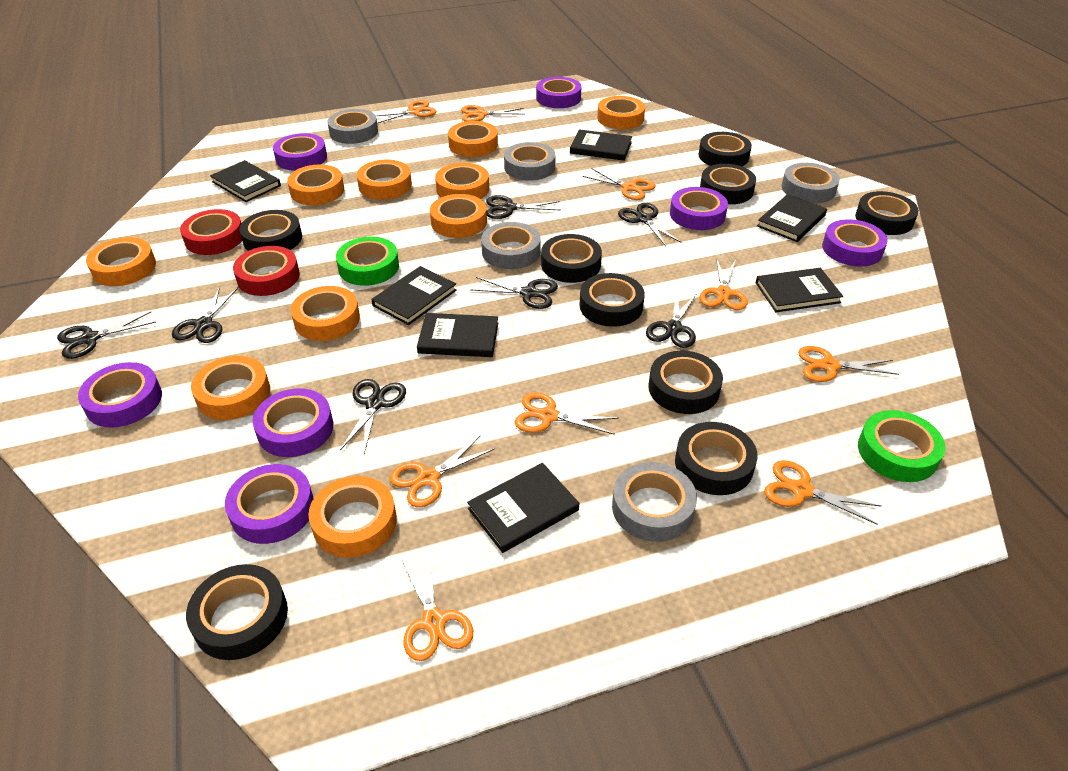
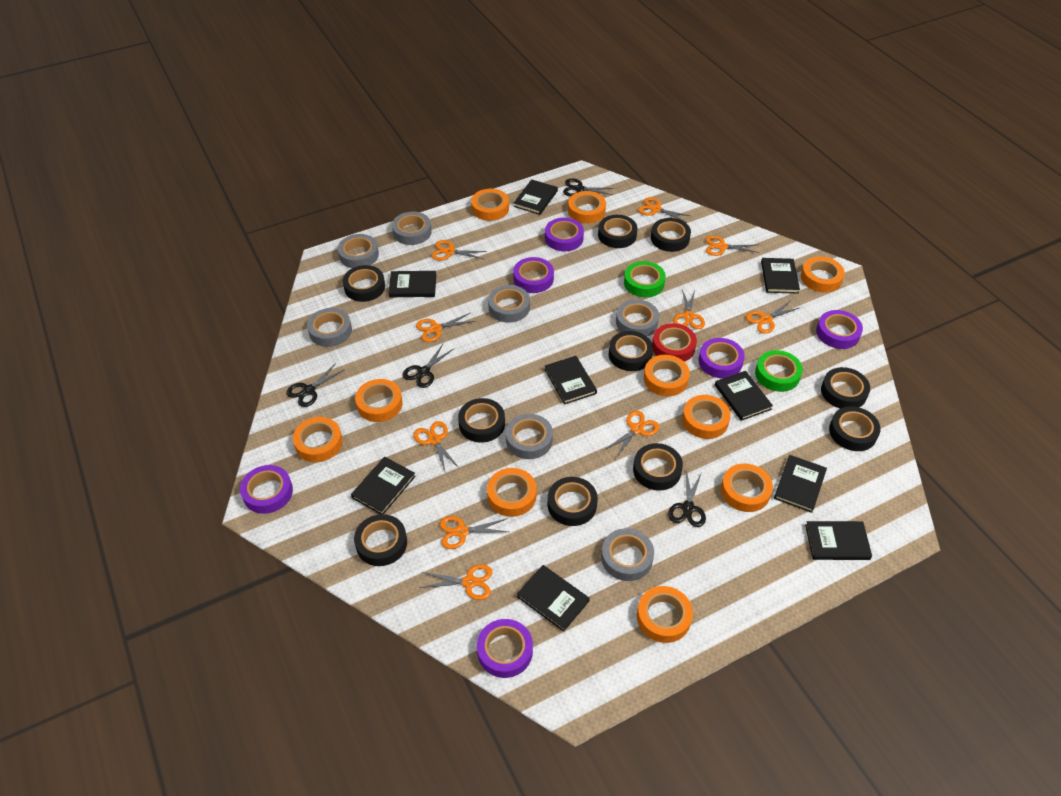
black book: [210,160,281,202] [371,266,457,325] [417,313,498,357] [467,463,579,553] [570,129,632,161] [756,268,843,312] [757,194,827,242] = 7 -> [351,457,416,514] [388,271,436,297] [514,179,558,215] [517,565,590,632] [544,356,597,404] [715,371,773,421] [761,258,800,294] [774,455,827,513] [805,521,872,560] = 9
black scissors: [57,312,156,359] [172,286,238,343] [340,379,406,453] [470,277,558,309] [486,195,560,219] [618,203,681,246] [646,292,697,348] = 7 -> [286,363,345,407] [403,344,453,388] [563,178,613,196] [668,469,706,527] = 4
black tape: [186,564,288,660] [239,210,302,251] [541,234,602,283] [579,273,645,327] [648,351,723,414] [675,422,758,495] [699,132,752,166] [700,164,756,204] [855,191,919,235] = 9 -> [343,265,385,302] [354,514,407,566] [458,398,505,443] [548,477,598,526] [598,215,637,248] [609,331,653,371] [633,443,683,491] [651,218,691,252] [821,367,870,409] [829,406,881,451] = 10
grey tape: [327,109,378,144] [481,222,541,269] [504,142,556,181] [612,462,697,542] [782,163,840,203] = 5 -> [307,308,352,347] [338,234,379,268] [392,212,432,245] [488,285,530,323] [506,414,553,459] [601,528,654,581] [616,299,659,336] = 7
orange scissors: [376,100,436,123] [389,435,495,507] [400,550,473,661] [461,105,524,122] [515,392,619,435] [583,168,655,200] [700,258,748,310] [764,460,881,525] [798,346,899,382] = 9 -> [413,421,460,474] [416,313,475,342] [419,564,492,600] [432,240,487,260] [440,516,508,549] [604,411,659,459] [638,197,690,223] [673,290,705,329] [706,236,760,256] [746,301,801,334] = 10
purple tape: [78,362,162,428] [225,464,314,544] [253,388,333,457] [273,133,327,171] [536,77,581,108] [670,187,728,230] [822,219,888,266] = 7 -> [240,465,293,514] [477,619,533,678] [513,257,554,293] [545,218,584,251] [698,338,745,378] [816,310,863,349] = 6
red tape: [180,209,242,255] [233,246,300,296] = 2 -> [652,323,697,362] = 1

